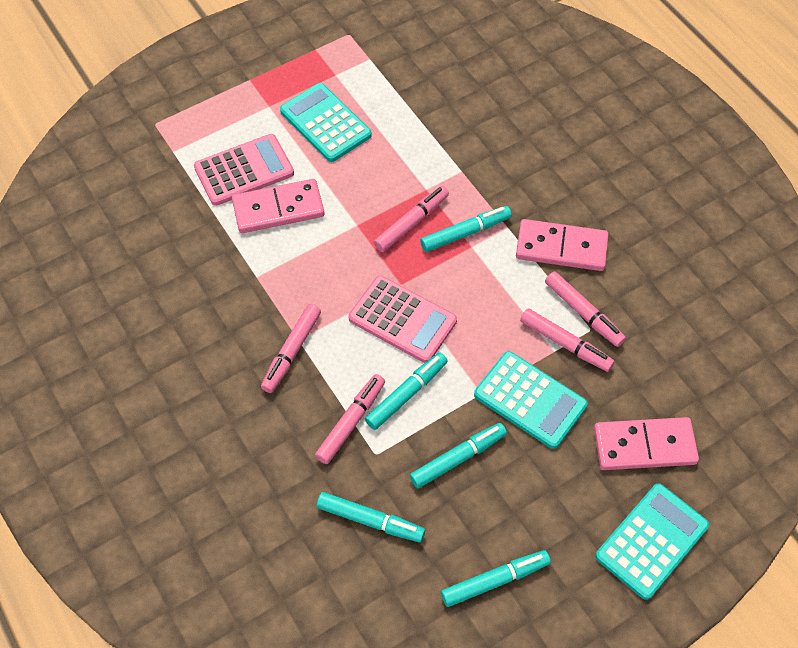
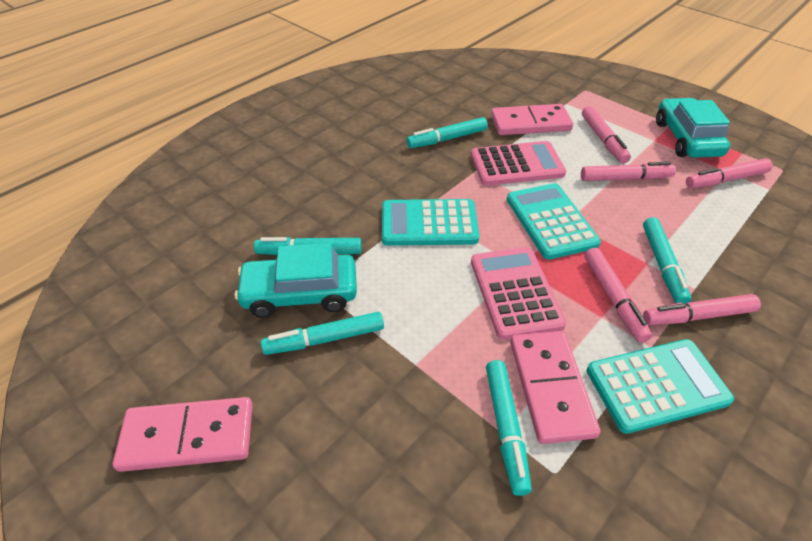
turquoise car: none = 0 -> [235,243,357,318] [656,98,730,158] = 2

